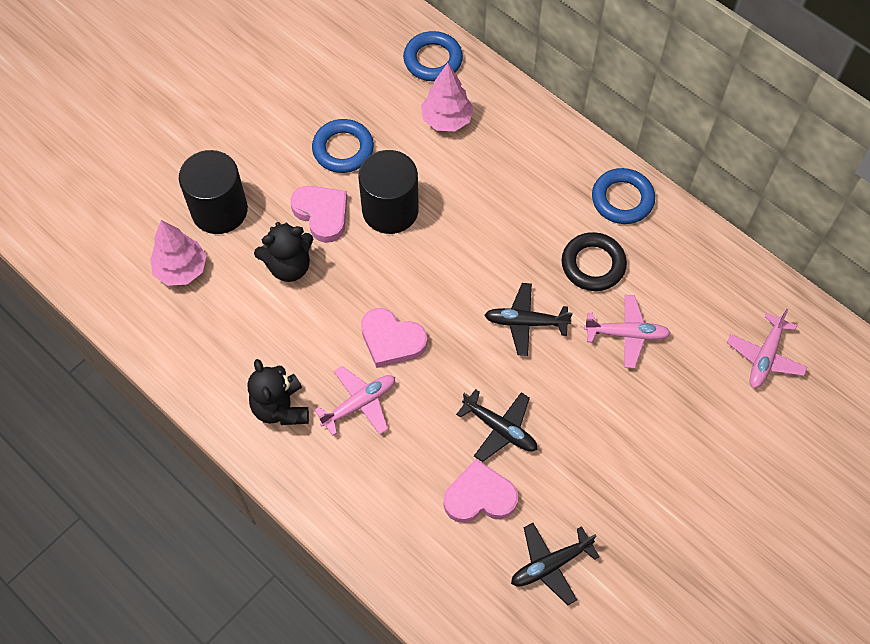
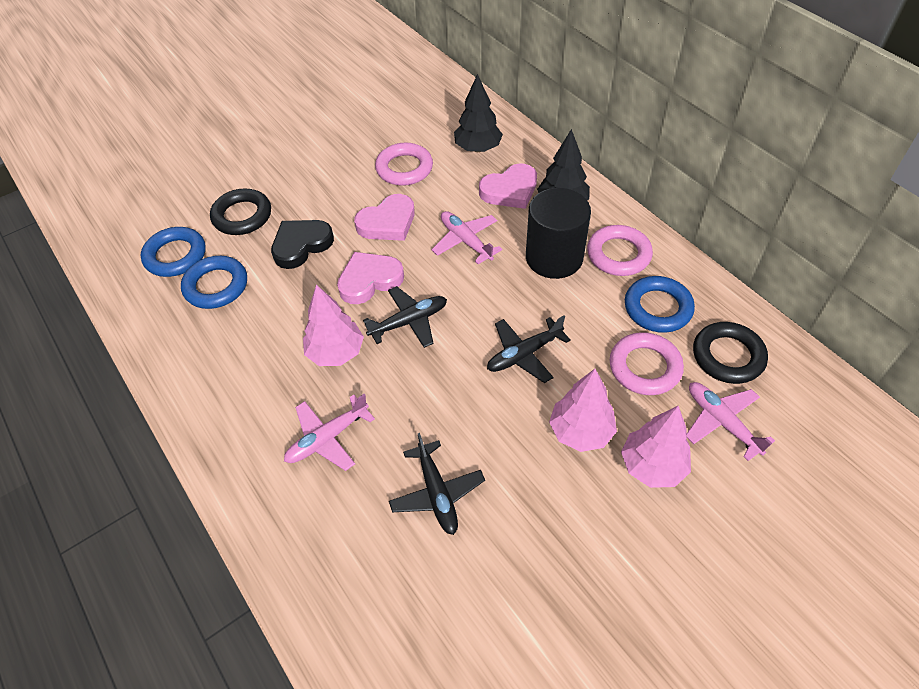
black cylinder: [179,150,248,234] [358,150,419,234] = 2 -> [526,188,591,279] = 1
black heart: none = 0 -> [271,220,334,269] = 1
black ring: [562,232,627,291] = 1 -> [210,188,271,235] [693,322,768,384] = 2
black teddy bear: [247,359,309,425] [254,222,314,282] = 2 -> none = 0
black tree: none = 0 -> [454,74,503,152] [537,129,590,201] = 2
pink ring: none = 0 -> [375,143,433,186] [587,225,653,276] [610,332,684,395] = 3
pink tree: [150,220,207,286] [421,63,474,131] = 2 -> [303,285,364,366] [549,369,617,452] [621,406,691,488] = 3

